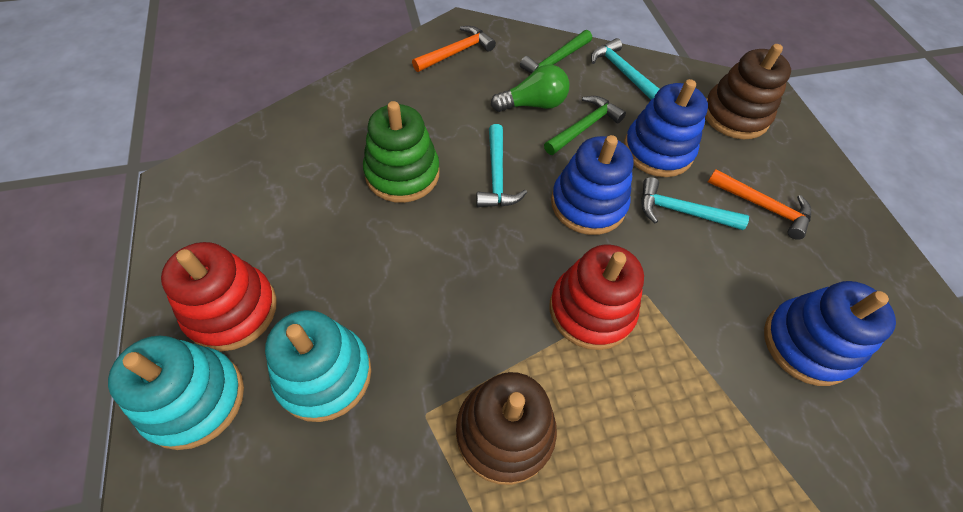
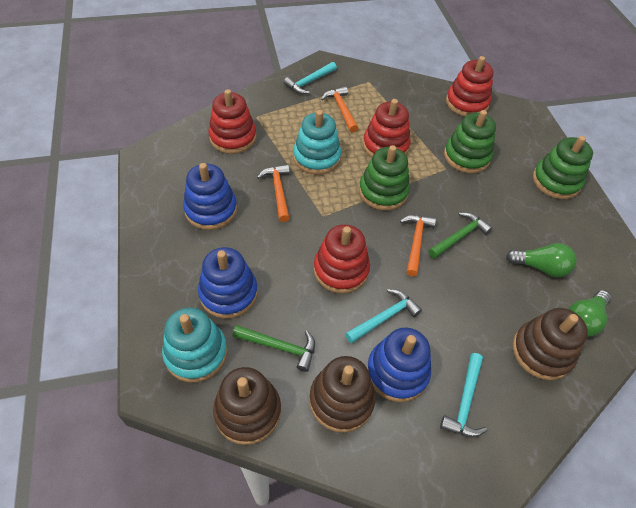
brown stacking toy: [456,372,557,485] [705,44,791,139] = 2 -> [213,367,281,445] [309,356,376,433] [512,308,588,380] = 3
green light bulb: [491,64,570,112] = 1 -> [506,243,577,277] [569,290,611,337] = 2
green stacking toy: [363,101,440,203] = 1 -> [359,145,410,211] [444,110,496,173] [533,136,593,199] = 3
orange hammer: [412,26,496,72] [708,169,811,240] = 2 -> [257,164,290,222] [321,86,358,133] [400,215,436,276] = 3
red stacking toy: [161,242,277,351] [550,245,644,350] = 2 -> [208,89,256,154] [314,224,370,294] [363,99,411,158] [446,56,493,116] = 4

